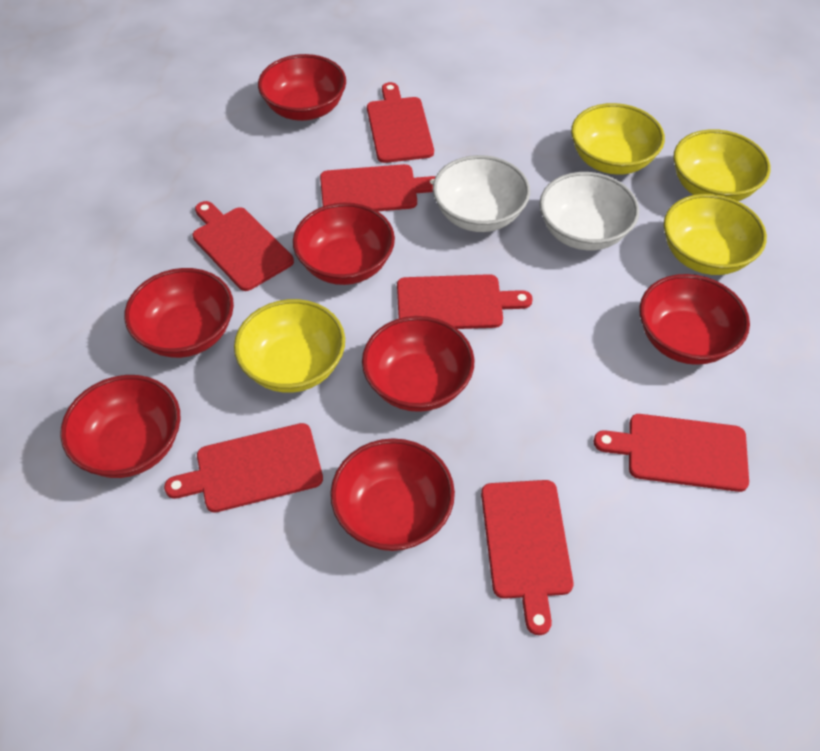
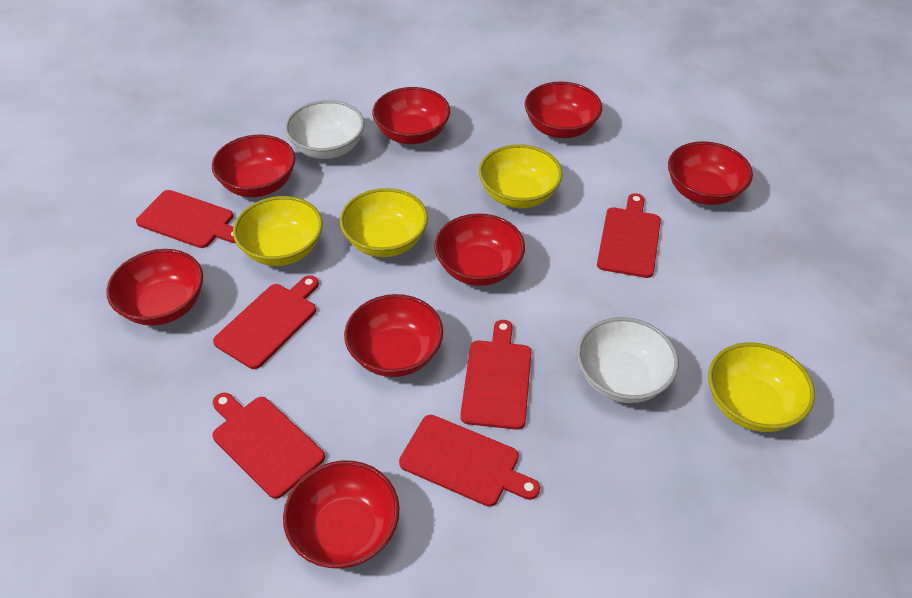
red bowl: [60,375,181,478] [124,268,234,358] [258,54,346,121] [293,203,395,285] [330,438,455,551] [362,316,474,412] [639,274,750,365] = 7 -> [106,249,203,326] [212,135,295,197] [283,461,400,569] [344,294,443,377] [372,87,450,144] [434,213,525,286] [525,81,602,138] [668,141,753,205] = 8
red cutting board: [164,423,323,513] [192,201,294,291] [320,164,436,211] [367,82,434,163] [397,274,533,329] [481,480,573,635] [594,414,749,492] = 7 -> [136,190,235,248] [212,393,325,499] [213,275,319,369] [399,415,540,507] [460,320,531,430] [597,193,661,278] = 6

